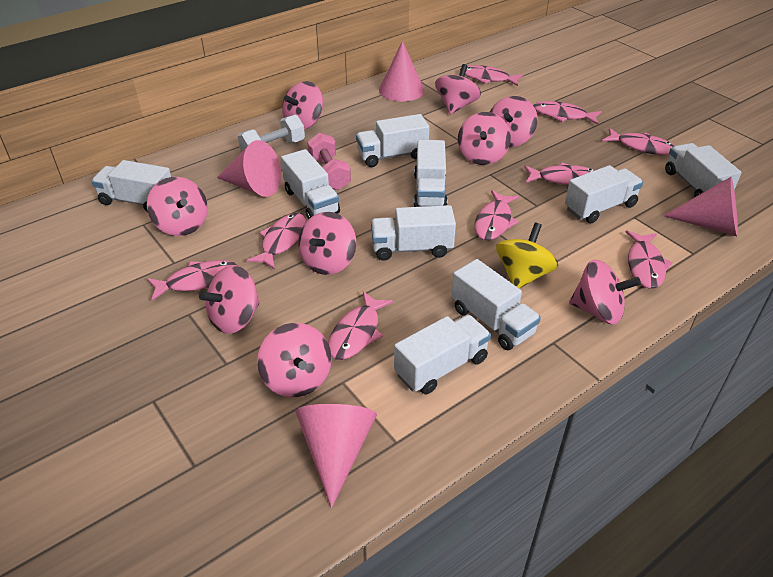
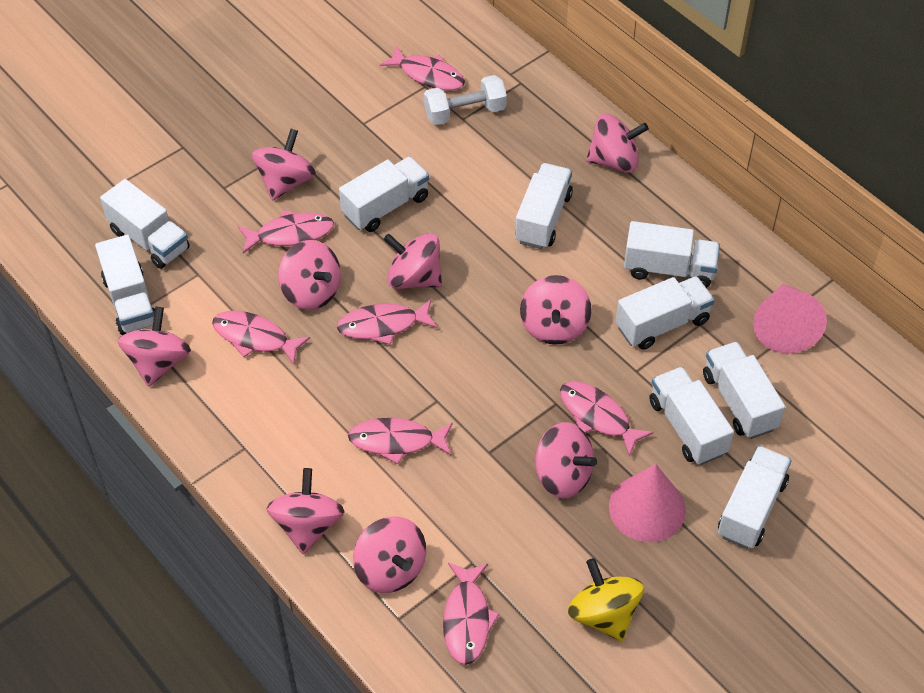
pink cone: [217,140,281,197] [295,404,377,508] [379,41,424,101] [663,177,738,237] = 4 -> [609,464,686,542] [753,284,827,354] = 2
pink dumbbell: [307,133,351,190] = 1 -> none = 0
pink fish: [147,260,238,301] [246,213,306,270] [328,291,393,360] [460,65,523,86] [475,190,519,240] [524,163,595,185] [533,101,602,125] [602,128,675,155] [626,230,672,289] = 9 -> [212,311,310,365] [238,210,334,253] [337,299,438,345] [348,418,453,464] [380,46,465,90] [443,563,500,665] [560,381,654,457] = 7

